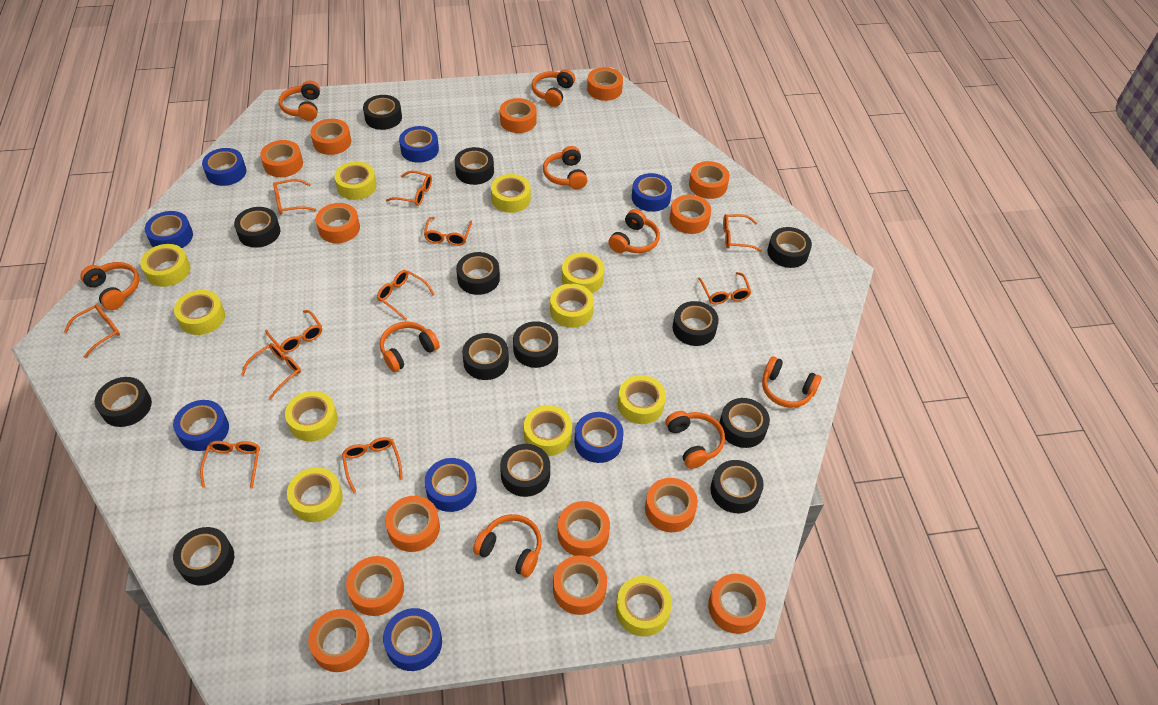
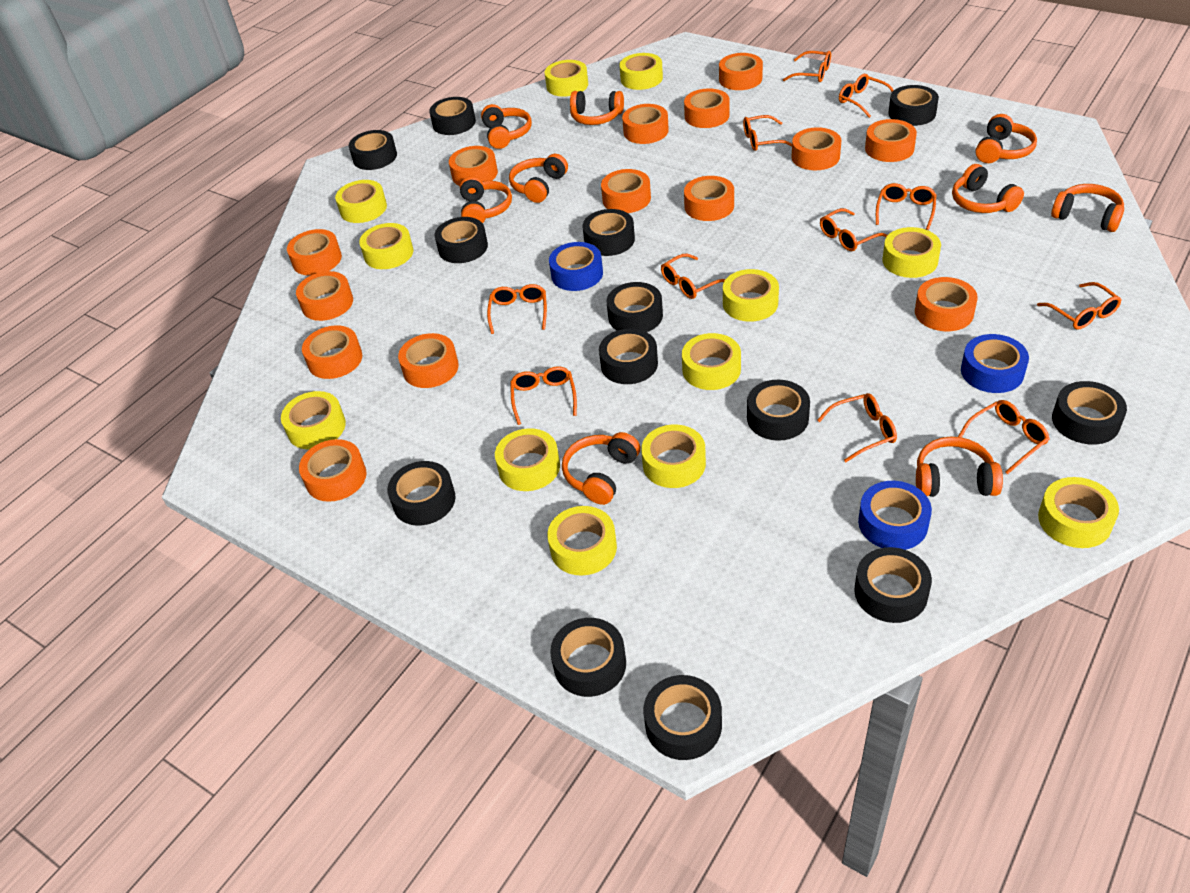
blue tape: [145,211,193,248] [173,400,229,451] [202,148,246,186] [383,608,442,671] [399,126,439,163] [425,458,477,512] [574,412,624,463] [632,173,672,212] = 8 -> [549,242,603,291] [858,481,932,550] [961,334,1029,393] = 3
yellow tape: [140,244,190,287] [174,290,225,335] [285,391,338,441] [287,467,343,522] [334,161,377,200] [491,174,531,213] [524,405,572,456] [550,283,594,328] [562,252,604,293] [616,576,672,636] [618,375,666,424] = 11 -> [281,391,346,449] [335,180,387,223] [359,223,413,269] [495,428,560,491] [545,60,588,97] [547,506,617,576] [620,53,663,90] [641,424,706,488] [682,333,741,390] [723,269,779,322] [882,227,941,278] [1038,477,1119,548] = 12

